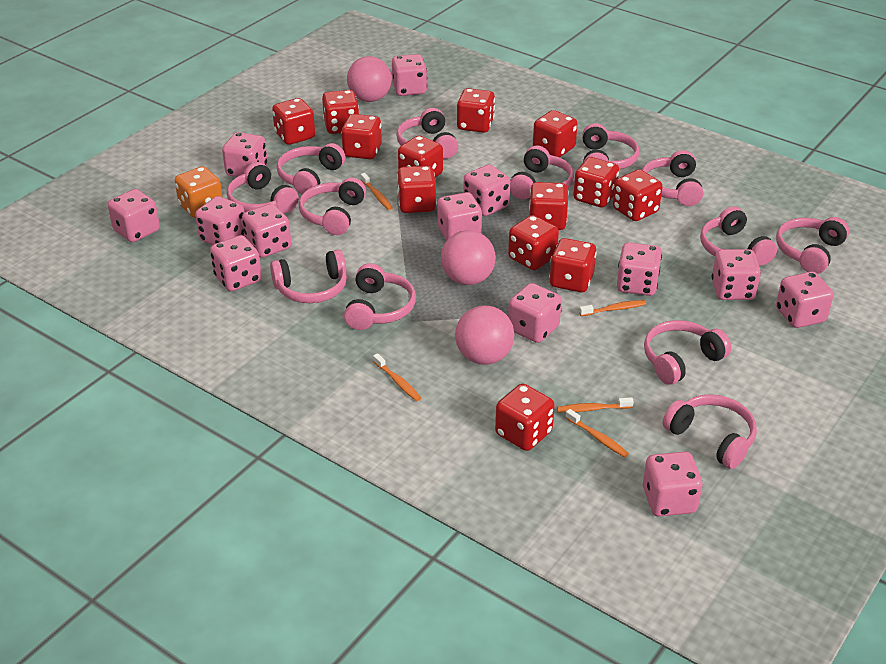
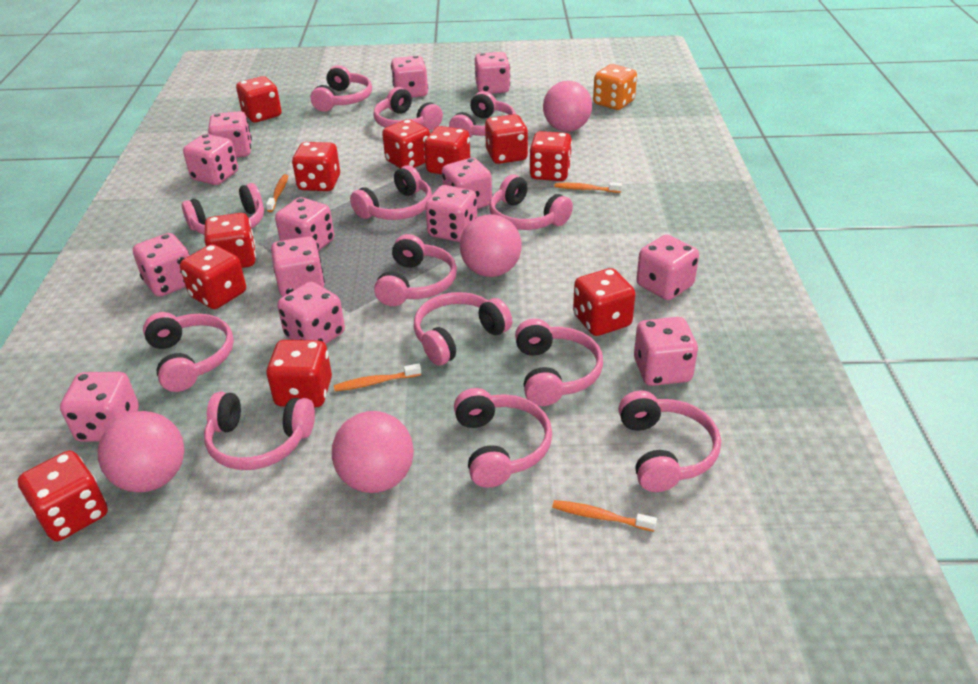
orange toothbrush: [361,173,393,210] [373,353,421,401] [557,397,634,413] [565,409,629,457] [579,300,646,316] = 5 -> [266,174,288,212] [334,363,421,391] [552,500,657,531] [554,182,622,193] = 4
pink ball: [347,56,392,102] [441,230,496,285] [455,305,515,365] = 3 -> [98,411,184,492] [332,411,414,493] [460,214,522,277] [543,81,592,132] = 4
red dice: [272,98,315,145] [322,90,359,134] [341,114,382,159] [397,166,436,213] [398,135,443,178] [457,88,495,133] [495,384,555,451] [508,215,559,270] [529,182,569,230] [533,110,578,158] [549,238,597,292] [573,157,619,207] [613,169,663,221] = 13 -> [18,451,108,541] [180,244,246,309] [204,213,256,268] [236,76,282,122] [266,340,332,408] [292,142,340,191] [382,119,430,168] [424,126,470,174] [485,114,528,164] [529,131,572,181] [573,268,635,336] = 11

